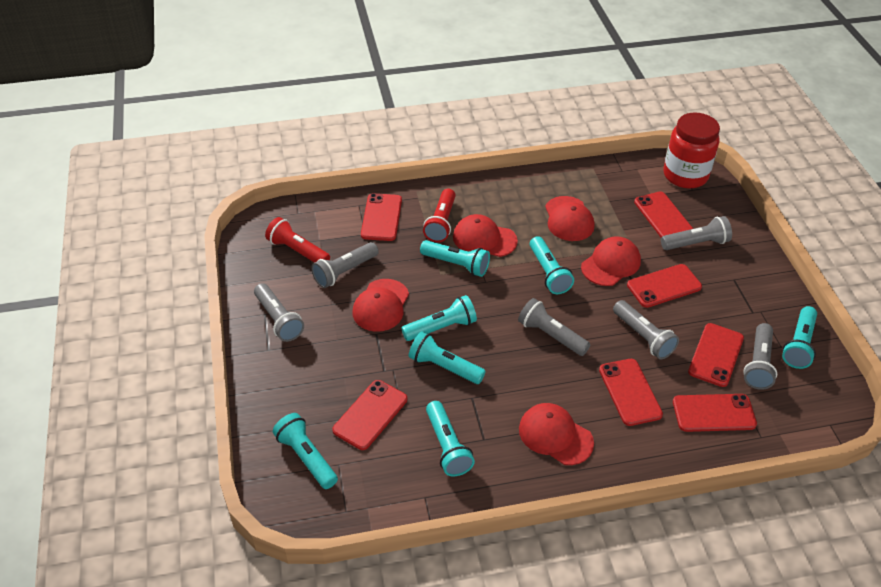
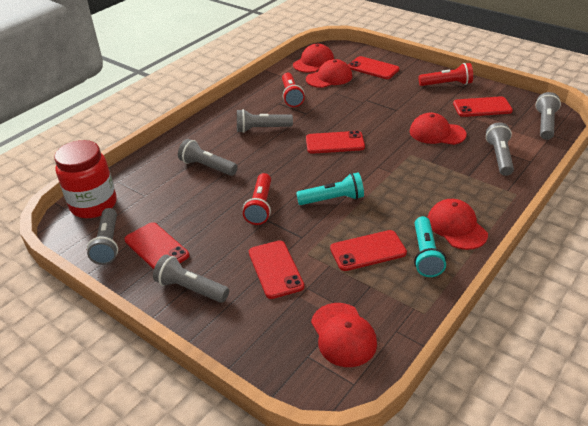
red flashlight: [265,217,330,263] [423,188,456,242] = 2 -> [243,173,271,225] [282,73,305,107] [419,63,473,86] = 3
red phone: [332,380,407,450] [361,193,402,241] [599,359,663,426] [627,264,702,308] [634,191,693,237] [673,394,757,432] [688,323,744,387] = 7 -> [124,222,189,269] [249,240,304,299] [306,131,365,154] [330,230,407,271] [348,56,400,79] [453,96,513,117] = 6
turquoise flashlight: [273,413,338,489] [401,295,477,341] [409,332,486,384] [420,240,490,277] [426,401,475,477] [530,236,574,294] [782,306,817,369] = 7 -> [296,173,364,205] [414,216,446,277] = 2

